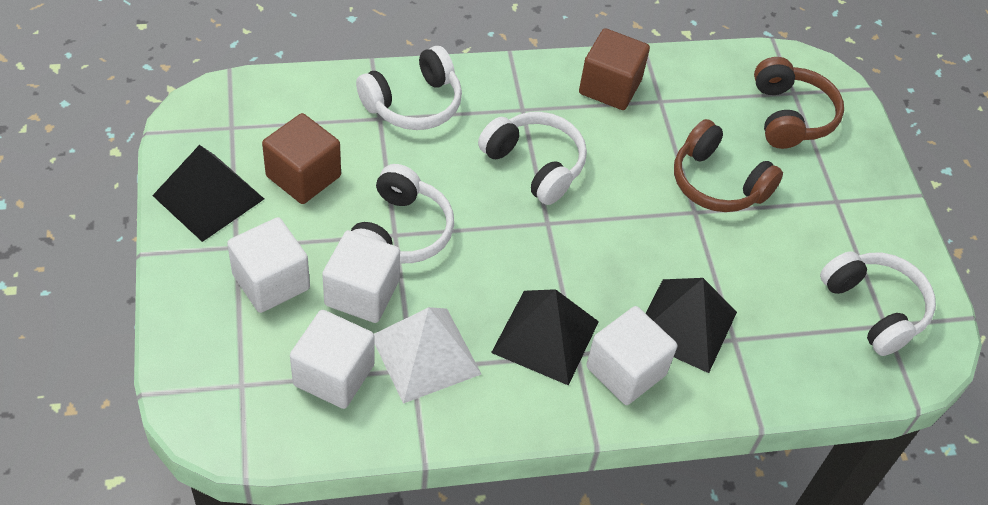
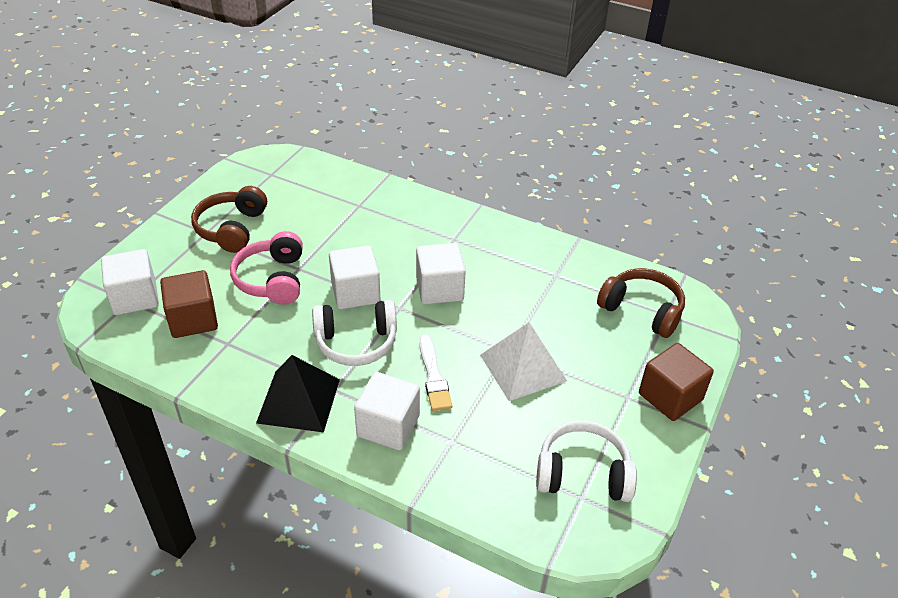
black pyramid: [152,145,264,242] [491,289,599,386] [645,278,737,373] = 3 -> [256,355,340,432] = 1
pink headphones: none = 0 -> [230,231,303,305] = 1
white brush: none = 0 -> [419,335,452,411] = 1
white headphones: [351,164,454,263] [356,46,462,130] [478,112,587,205] [820,251,936,356] = 4 -> [312,300,397,366] [536,421,637,502] = 2

